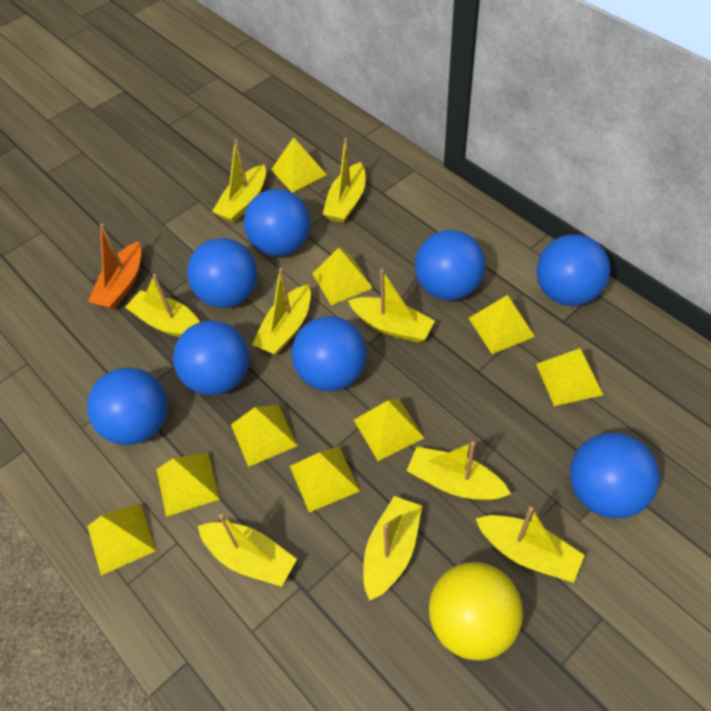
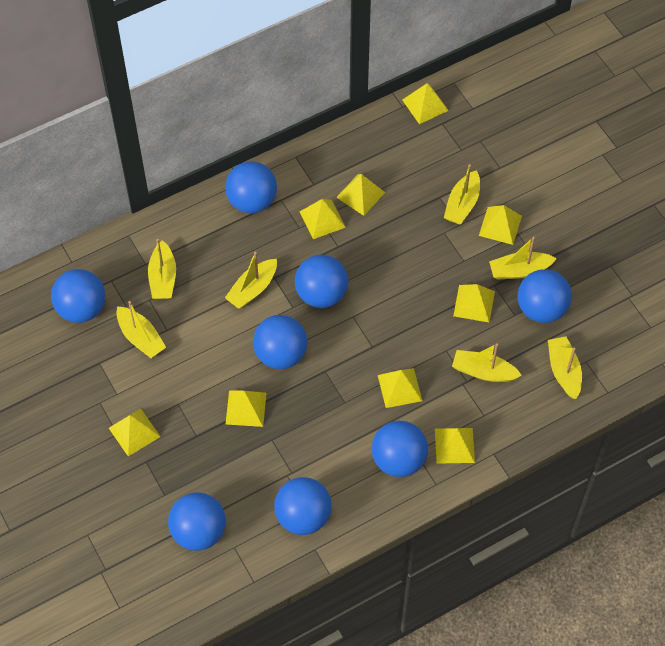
orange boat: [88,224,141,310] = 1 -> none = 0
yellow ball: [429,562,523,660] = 1 -> none = 0
yellow boat: [125,274,200,337] [198,514,297,587] [212,140,266,223] [252,268,311,355] [323,138,366,223] [348,269,435,343] [363,496,422,601] [407,442,511,500] [475,507,585,583] = 9 -> [116,301,166,358] [148,239,176,299] [225,252,277,309] [444,164,480,224] [452,343,522,382] [489,237,557,280] [548,336,582,399] = 7

